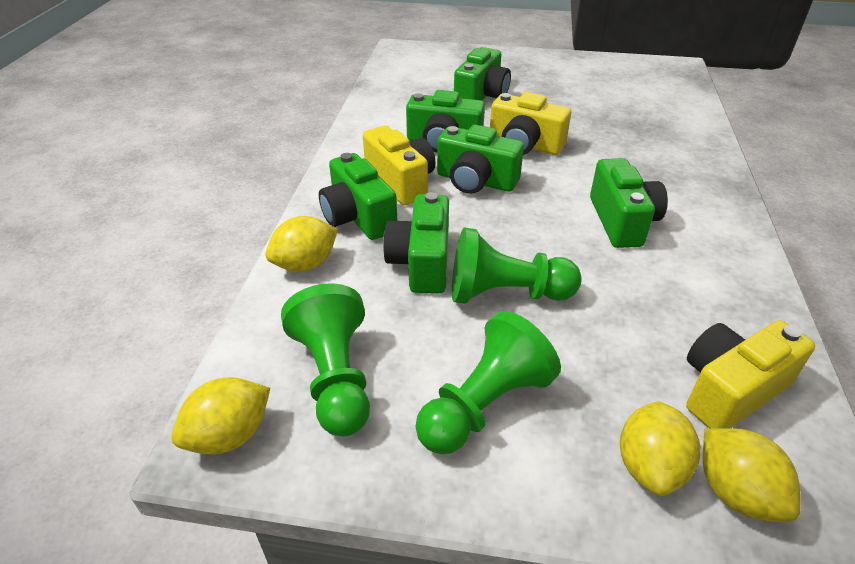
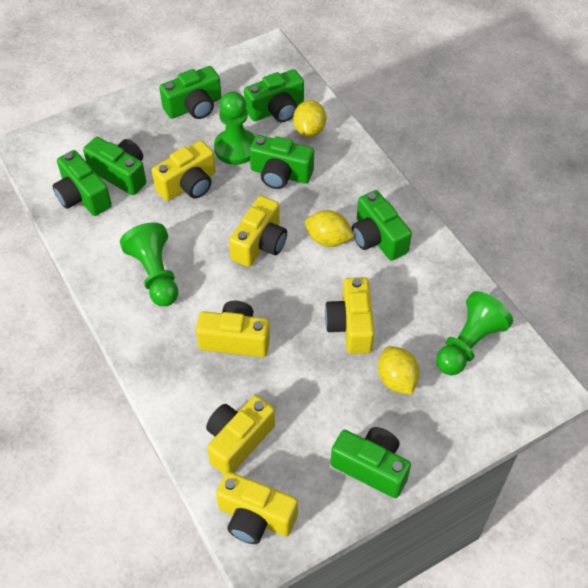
green camera: [319,153,397,240] [383,192,449,294] [406,90,485,152] [437,125,524,194] [454,47,511,101] [590,158,668,248] = 6 -> [53,150,112,216] [83,137,146,195] [159,66,221,119] [244,69,304,122] [250,135,314,189] [331,427,411,498] [352,190,412,261] = 7
yellow camera: [363,126,435,205] [490,92,571,155] [686,320,815,428] = 3 -> [152,140,216,201] [196,301,270,357] [206,395,275,475] [216,472,298,544] [229,196,287,267] [325,277,374,354] = 6
yellow lemon: [171,377,270,455] [265,216,338,272] [620,401,700,496] [703,428,801,522] = 4 -> [293,100,326,137] [305,210,355,247] [378,346,420,395] = 3

